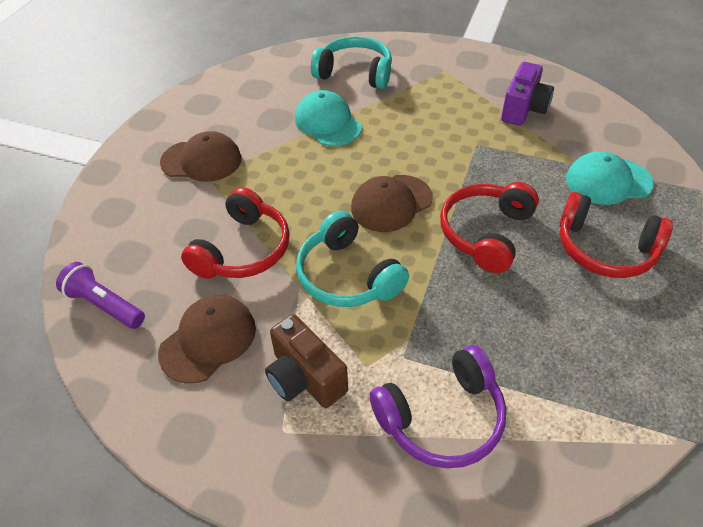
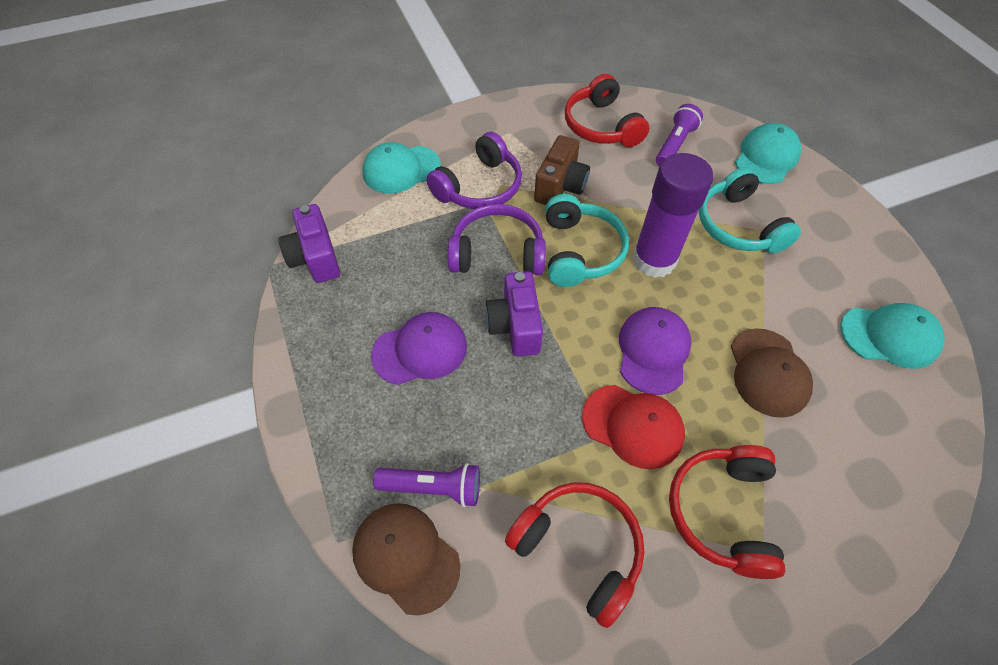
brown cap: [158,295,256,383] [160,131,242,182] [351,175,433,232] = 3 -> [352,503,460,615] [731,328,813,418] = 2
purple camera: [501,62,554,125] = 1 -> [279,204,340,283] [485,271,543,357] = 2
purple cap: none = 0 -> [371,312,467,385] [619,307,692,395] = 2
purple flashlight: [56,262,145,329] = 1 -> [373,463,480,507] [656,104,703,166] = 2
purple glue stick: none = 0 -> [632,153,713,278] = 1
purple headphones: [370,345,506,468] = 1 -> [426,132,522,209] [448,204,546,275] = 2
red cap: none = 0 -> [582,385,685,469] = 1
turquoise cap: [295,90,362,146] [566,151,654,205] = 2 -> [362,142,441,194] [735,123,801,184] [840,303,945,369] = 3

